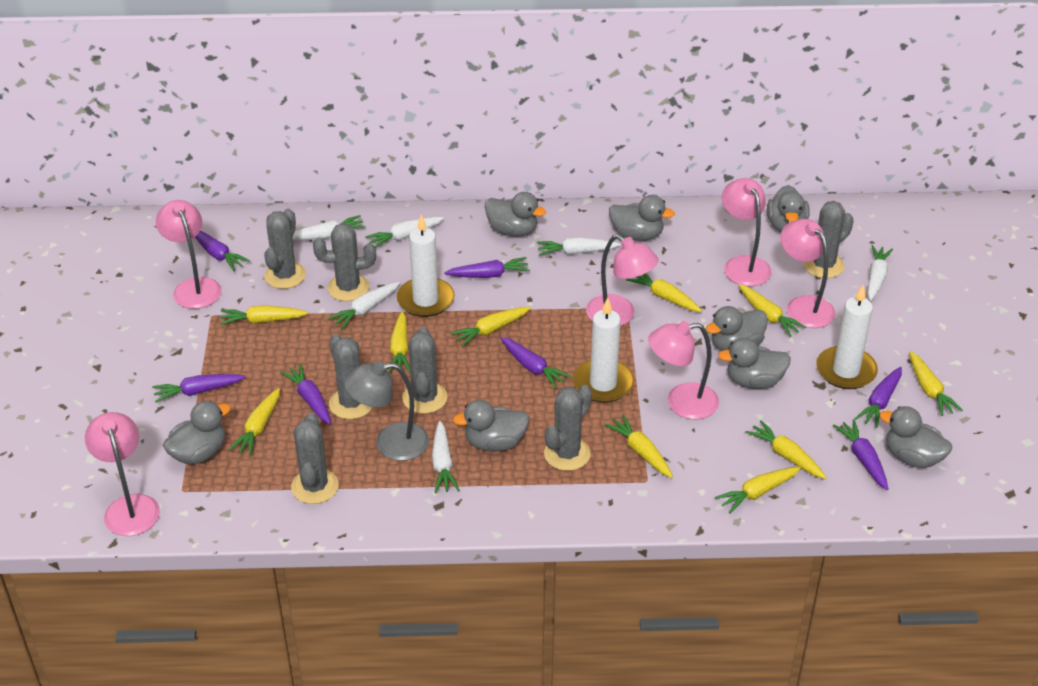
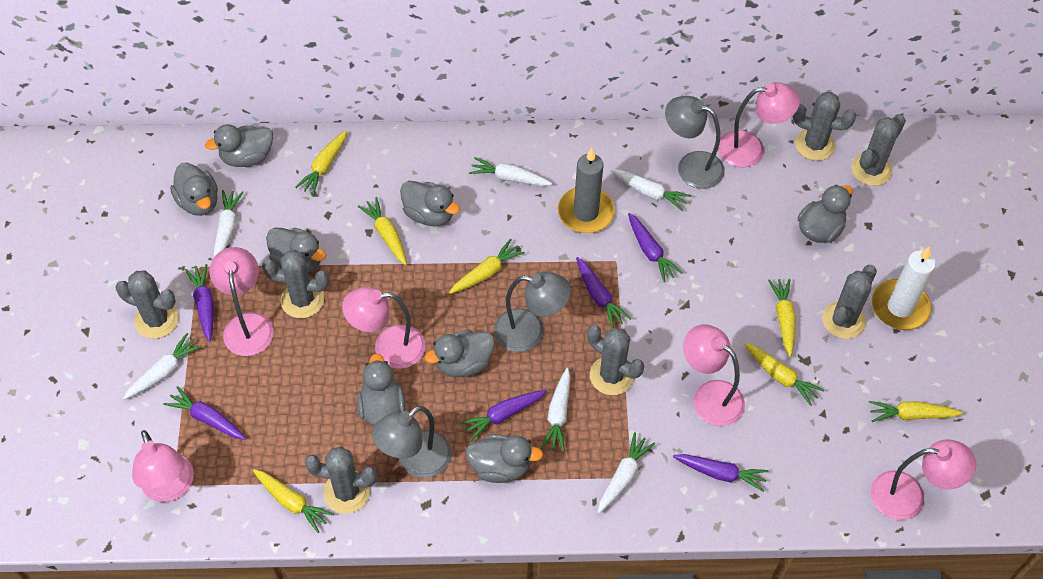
grey candle: none = 0 -> [558,148,615,233] = 1
grey lamp: [344,361,429,461] = 1 -> [372,406,452,478] [494,272,571,352] [665,96,725,189] = 3
purple carrot: [152,374,246,403] [195,230,250,271] [280,364,331,425] [444,257,530,278] [500,337,572,389] [833,419,889,490] [855,367,902,428] = 7 -> [163,386,246,440] [185,264,214,342] [460,390,547,441] [576,257,632,329] [628,213,682,282] [673,454,768,492] = 6
white candle: [397,215,455,317] [573,298,634,403] [817,285,878,389] = 3 -> [872,246,936,330] = 1
yellow carrot: [220,305,308,325] [229,388,280,456] [388,311,410,373] [450,307,531,347] [605,414,673,478] [626,273,702,312] [715,467,801,514] [738,284,806,337] [746,420,827,479] [909,351,963,416] = 10 -> [253,469,334,533] [295,130,347,195] [358,197,407,265] [449,239,525,294] [744,343,824,406] [768,279,796,357] [869,401,963,422] = 7

